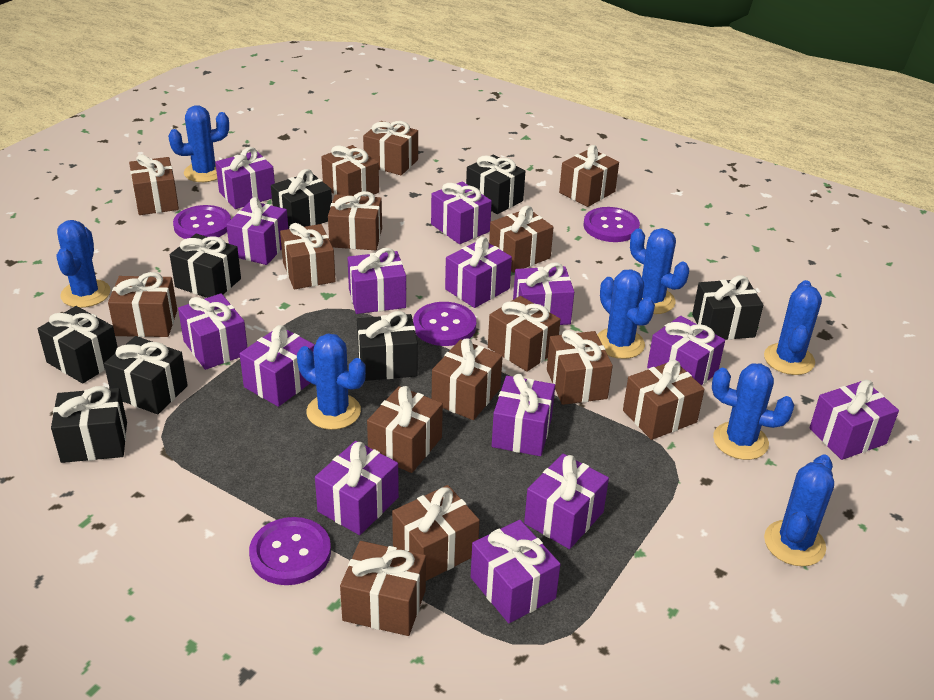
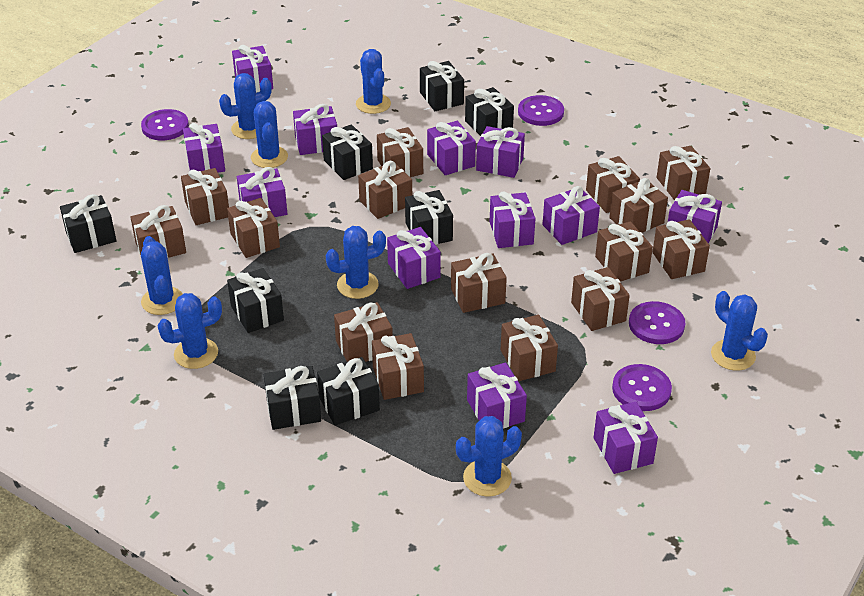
purple gift: [178,293,248,370] [215,147,275,209] [226,197,288,265] [240,325,315,407] [315,441,399,535] [347,248,406,314] [431,181,492,244] [445,237,512,308] [471,520,560,623] [492,374,555,456] [513,263,574,325] [524,454,609,549] [647,316,725,386] [809,380,899,460] = 14 -> [183,123,225,173] [232,45,273,92] [237,167,287,217] [293,104,337,155] [387,227,441,289] [427,121,476,175] [467,362,527,428] [476,126,525,178] [489,191,535,248] [542,186,600,245] [594,402,658,474] [668,190,722,243] = 12

